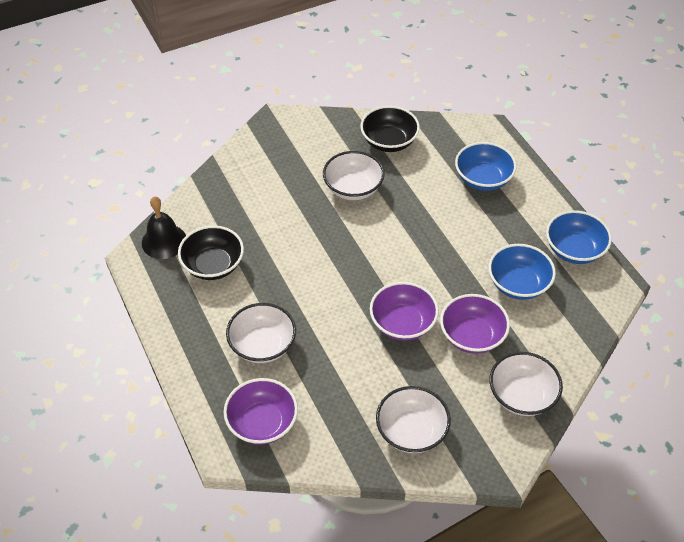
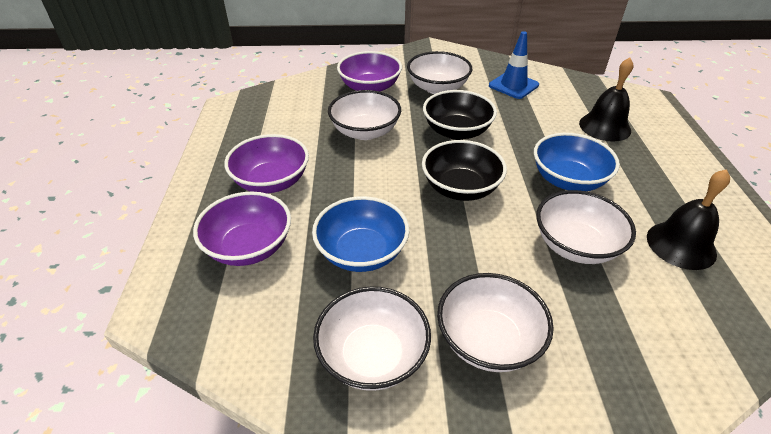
black bell: [142,196,186,259] = 1 -> [579,57,633,141] [647,169,730,270] = 2
blue bowl: [455,142,517,191] [488,244,556,300] [546,210,612,264] = 3 -> [312,196,409,272] [534,133,620,191] = 2
blue traffic cone: none = 0 -> [489,31,539,99] = 1
white bowl: [226,303,296,363] [323,151,385,200] [376,386,451,453] [489,352,563,416] = 4 -> [313,287,431,391] [328,90,401,140] [407,51,473,94] [437,273,554,372] [536,190,636,264] = 5

